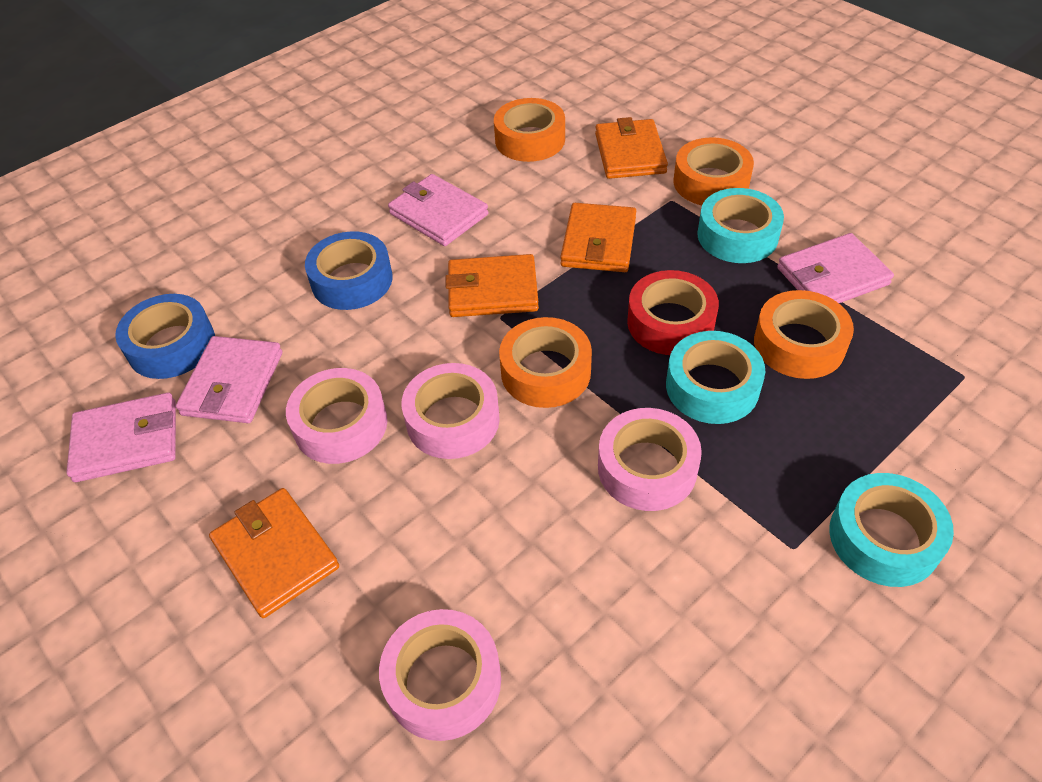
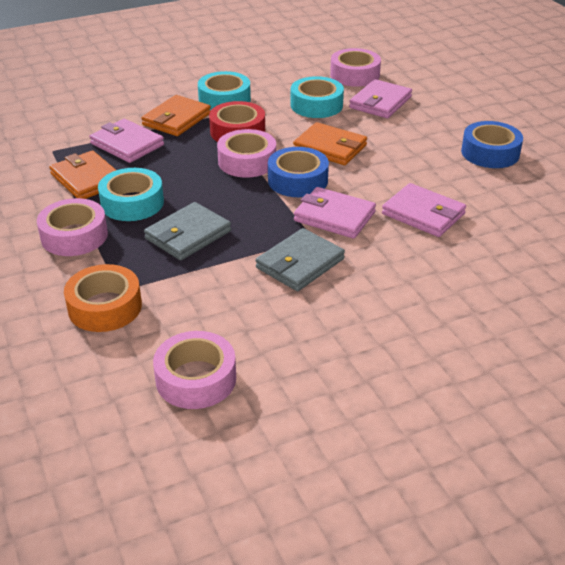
grey wallet: none = 0 -> [144,202,231,260] [256,228,345,291] = 2
orange tape: [494,98,565,162] [499,317,592,408] [674,137,754,205] [754,290,854,379] = 4 -> [64,264,142,332] = 1
orange wallet: [209,488,339,618] [445,254,539,317] [560,203,636,272] [595,117,668,179] = 4 -> [49,151,116,199] [141,95,211,136] [293,122,367,165] = 3

